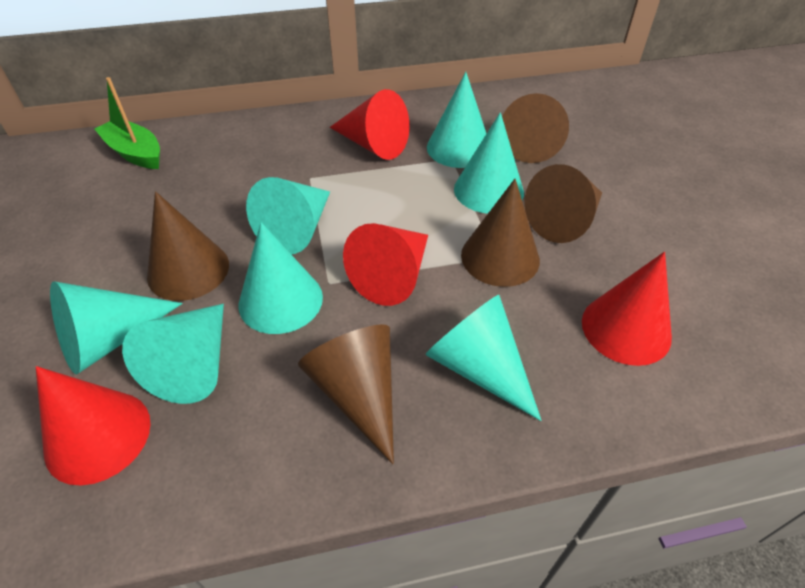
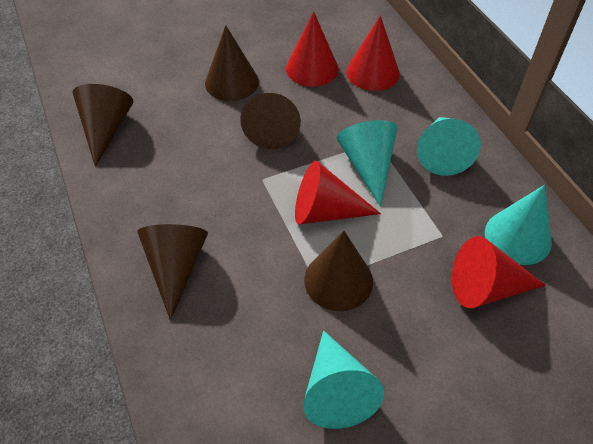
green boat: [94,77,160,169] = 1 -> none = 0
turquoise cone: [50,281,183,375] [122,304,224,404] [239,222,323,334] [246,177,330,254] [425,295,541,421] [427,72,486,168] [454,112,524,214] = 7 -> [303,331,384,429] [337,120,397,207] [417,117,481,176] [485,185,552,265] = 4

